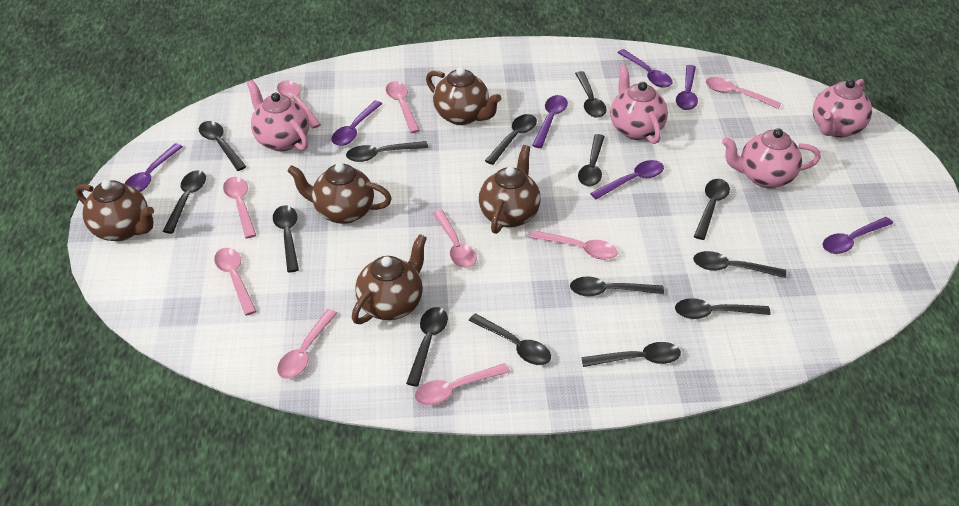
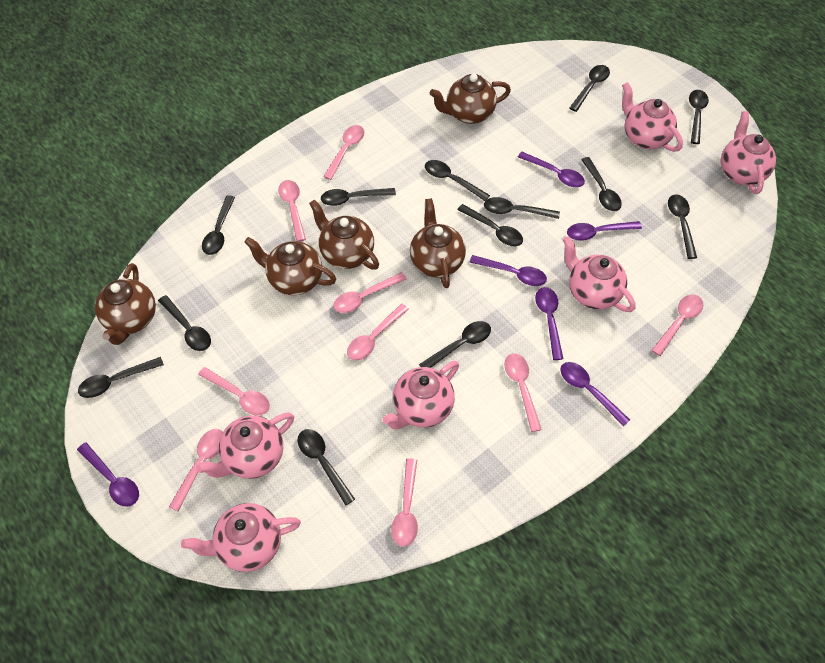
black spoon: [163,171,206,234] [199,121,246,171] [273,206,299,272] [346,141,428,162] [406,307,448,386] [468,313,551,365] [485,114,537,165] [570,276,664,297] [575,71,607,118] [578,134,605,186] [581,342,681,367] [675,298,771,319] [693,251,786,278] [694,179,730,240] = 14 -> [78,357,164,398] [158,295,211,351] [202,195,235,255] [297,429,355,506] [321,188,396,206] [419,321,491,368] [425,160,490,201] [457,204,523,246] [484,197,560,219] [569,65,610,112] [581,157,622,211] [668,194,697,259] [689,90,709,144] = 13
pink teapot: [247,80,309,151] [611,64,668,144] [722,128,821,188] [813,79,872,138] = 4 -> [181,503,301,572] [196,413,294,479] [383,361,459,430] [563,236,635,312] [622,82,683,152] [721,111,776,194] = 6
purple spoon: [125,143,183,192] [331,101,382,146] [532,95,568,148] [590,160,664,199] [617,49,673,88] [676,65,698,110] [823,217,893,254] = 7 -> [77,442,139,507] [469,255,547,286] [518,152,585,187] [535,287,563,360] [560,362,630,427] [567,221,642,241] = 6

